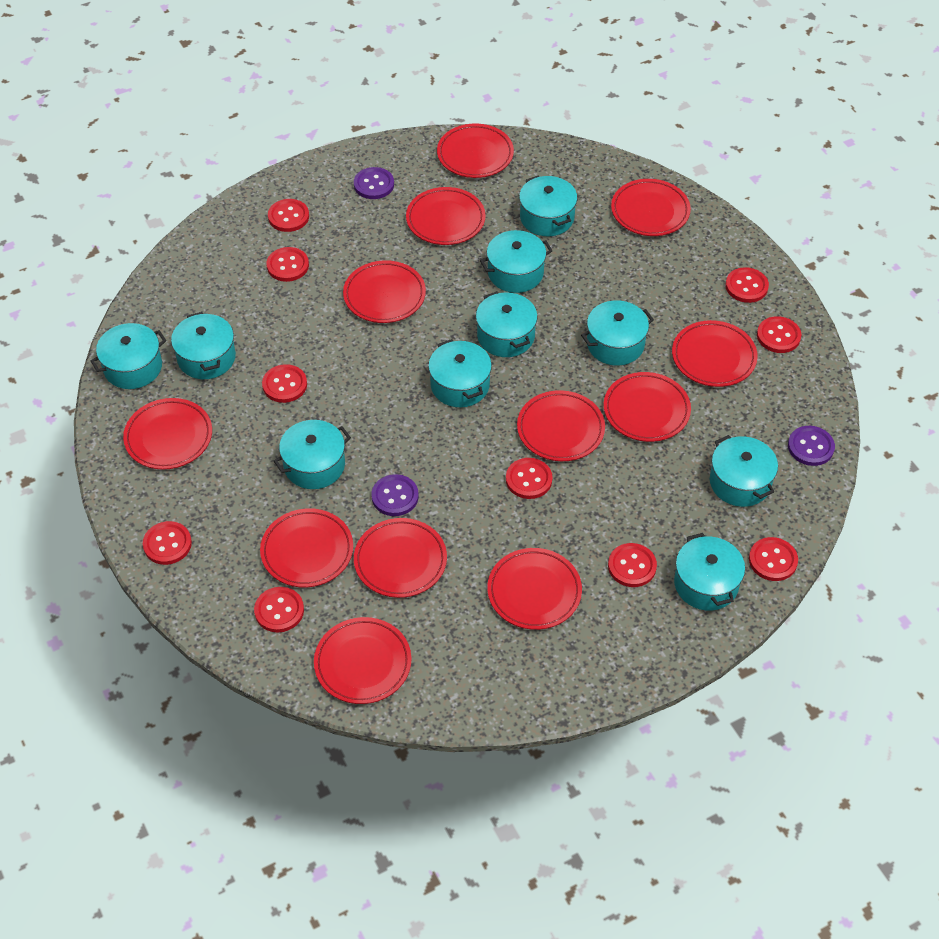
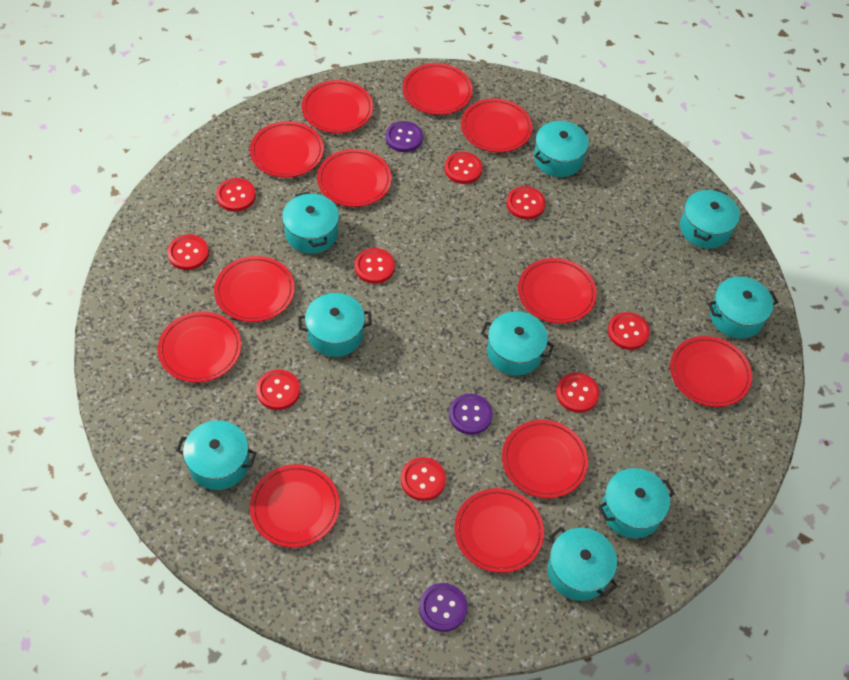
red button: [143,521,192,565] [254,587,304,632] [262,364,307,403] [266,247,309,282] [268,199,309,232] [506,458,552,499] [608,543,657,587] [725,267,769,303] [749,537,798,581] [757,316,801,353] = 10 -> [167,234,209,270] [216,178,256,212] [256,370,300,410] [354,248,395,284] [401,457,446,501] [444,152,483,184] [507,186,546,220] [556,373,600,413] [608,312,650,350] = 9
turquoise pot: [90,323,166,389] [171,312,236,379] [274,420,351,489] [428,339,492,407] [476,291,538,357] [480,230,552,293] [519,175,577,236] [581,300,654,366] [674,533,745,611] [710,435,778,507] = 10 -> [176,420,257,490] [282,192,339,254] [298,293,372,357] [481,311,554,376] [534,121,589,177] [547,527,618,601] [598,468,675,538] [680,189,740,249] [708,276,778,339] = 9

